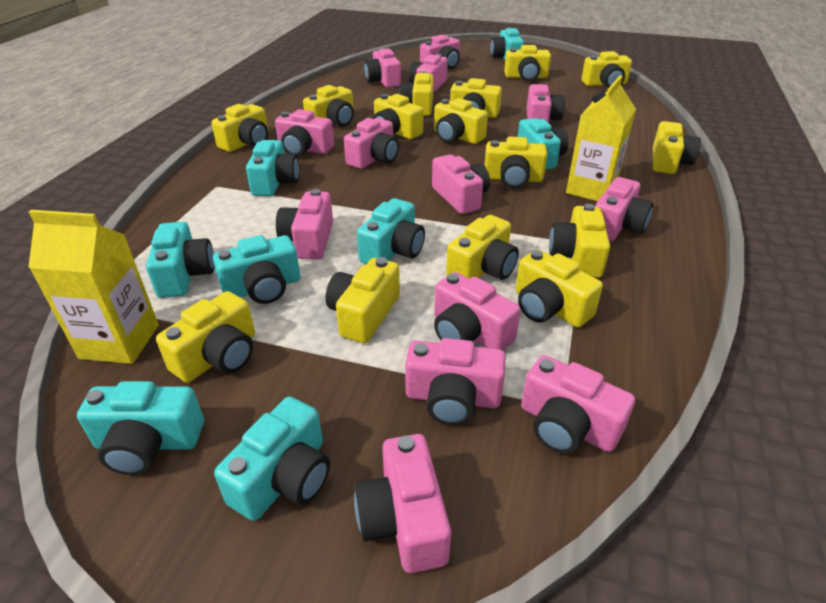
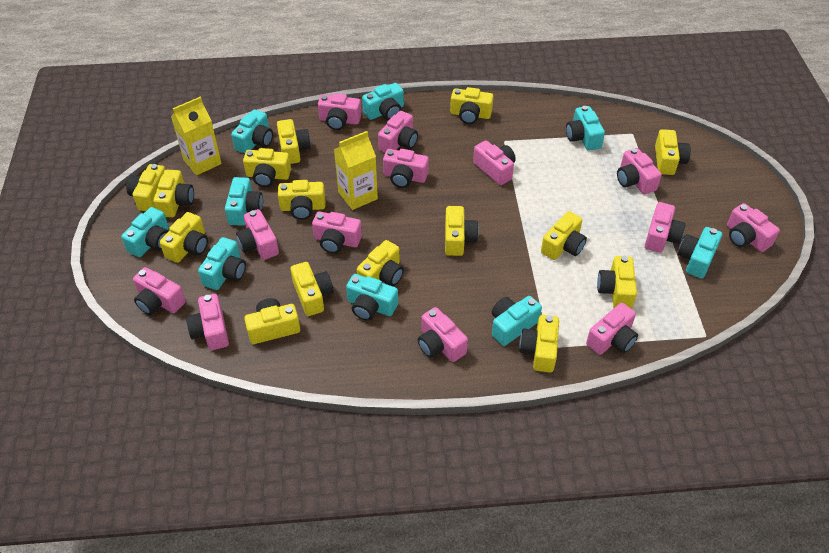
turquoise camera: [77,381,204,475] [146,222,215,298] [213,235,300,304] [214,396,330,521] [246,140,299,196] [357,198,425,264] [490,28,524,59] [518,118,569,170] = 8 -> [121,207,169,257] [198,237,246,290] [225,177,263,226] [231,110,273,153] [346,274,398,321] [362,83,404,120] [492,296,542,346] [566,106,605,151] [678,227,722,278] = 9

